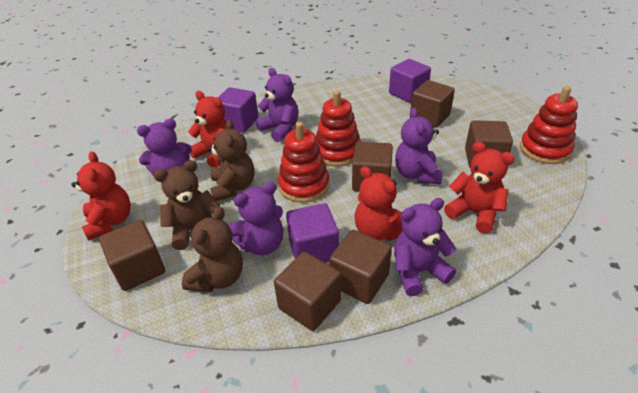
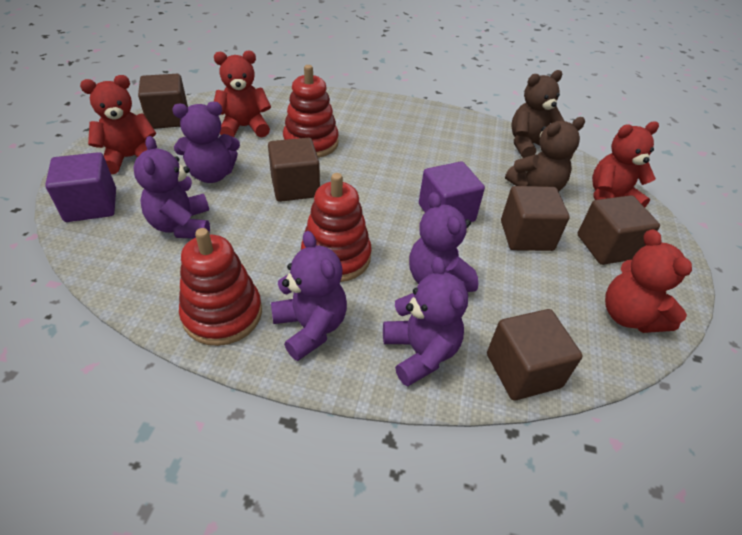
brown cube: [99,220,165,291] [274,252,341,331] [329,230,392,304] [352,142,393,192] [410,80,455,128] [465,120,513,167] = 6 -> [138,74,188,129] [268,138,320,202] [487,309,583,401] [501,186,570,251] [578,195,660,265] = 5
brown teddy bear: [154,160,220,250] [182,207,243,292] [208,119,254,201] = 3 -> [505,117,585,192] [511,70,564,158] = 2
purple cube: [218,87,258,133] [286,203,339,263] [389,59,431,103] = 3 -> [45,152,116,222] [419,161,485,222] = 2

